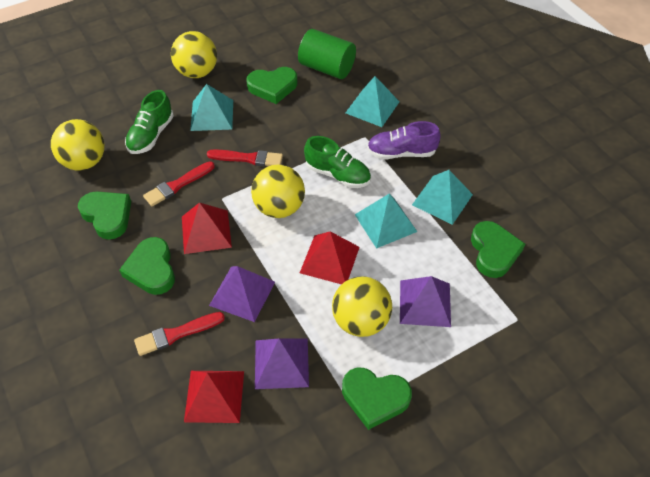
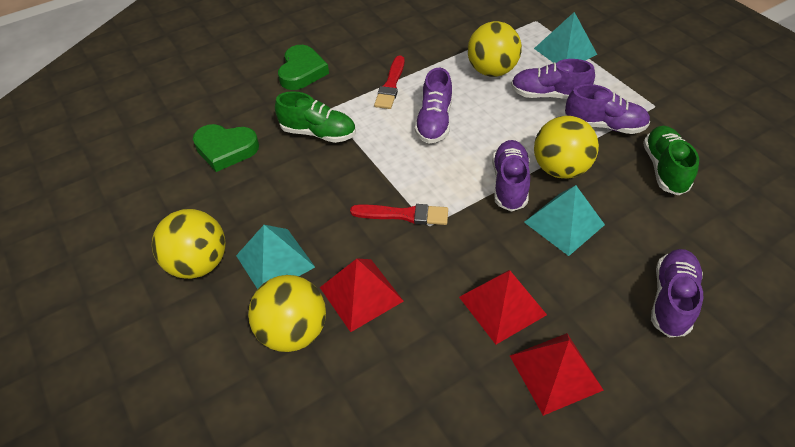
green cylinder: [298,29,356,79] = 1 -> none = 0
green heart: [78,192,131,240] [119,237,175,295] [246,67,297,104] [342,368,412,430] [471,221,525,278] = 5 -> [193,124,259,172] [278,45,329,90] = 2
purple pyramid: [209,266,275,322] [255,339,309,389] [400,276,451,327] = 3 -> none = 0
purple shoe: [367,121,441,159] = 1 -> [415,68,452,144] [492,140,530,212] [511,59,595,99] [565,84,650,134] [651,249,703,337] = 5
red brush: [134,312,225,356] [143,161,215,206] [207,149,283,166] = 3 -> [350,204,448,225] [374,55,405,109] = 2
turquoise pyramid: [190,84,233,131] [346,76,400,127] [355,194,417,249] [412,170,473,225] = 4 -> [236,225,315,289] [524,185,605,256] [534,12,597,63] = 3

